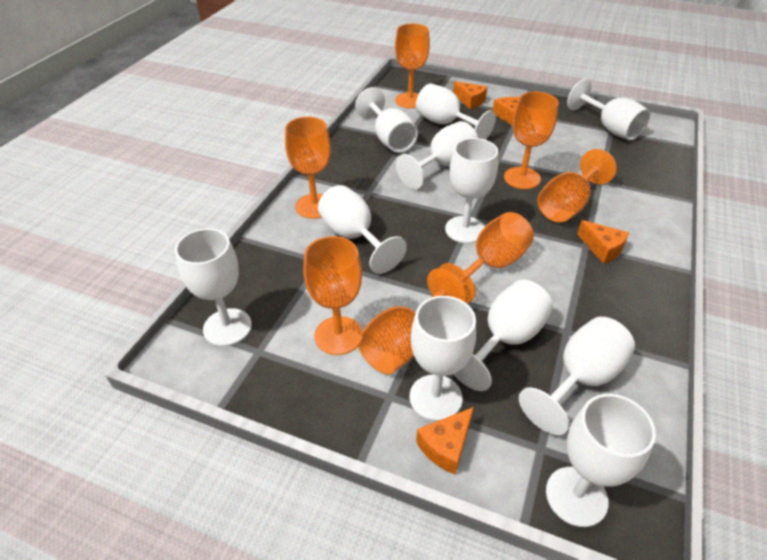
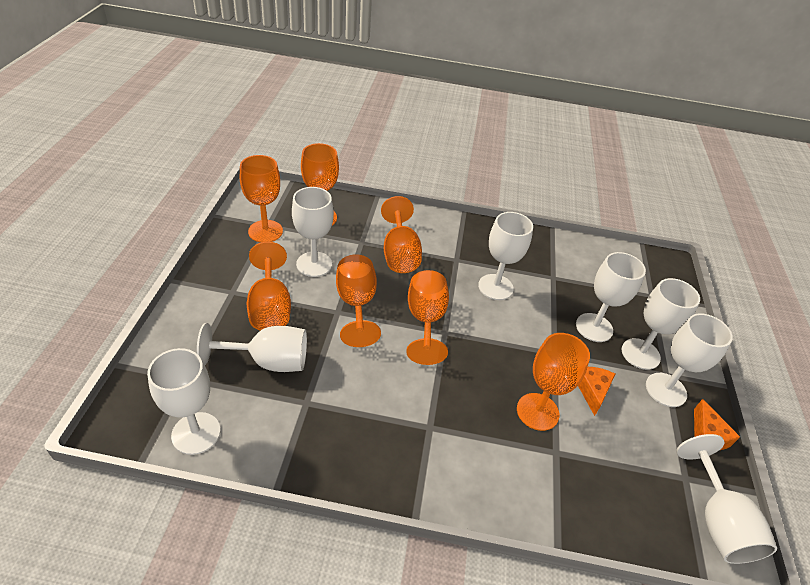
orange cheese: [416,407,474,475] [453,81,487,109] [492,97,519,126] [577,220,629,264] = 4 -> [578,367,615,416] [694,399,740,450] = 2
white goblet: [175,228,252,346] [318,185,407,274] [355,87,418,153] [396,121,478,189] [410,296,476,421] [416,83,496,140] [445,138,498,243] [453,280,553,391] [519,317,635,435] [546,394,656,527] [567,79,650,140] = 11 -> [147,348,220,455] [197,323,307,372] [292,187,334,277] [478,212,533,300] [576,252,646,342] [622,278,700,370] [646,313,733,407] [676,434,777,564] = 8

